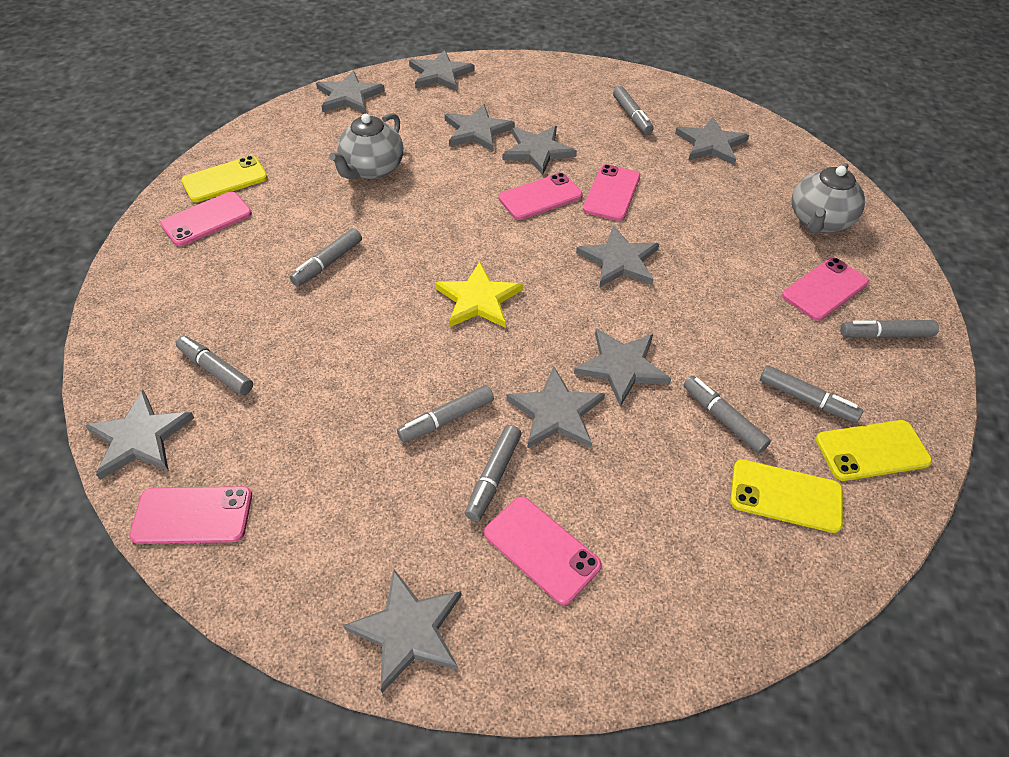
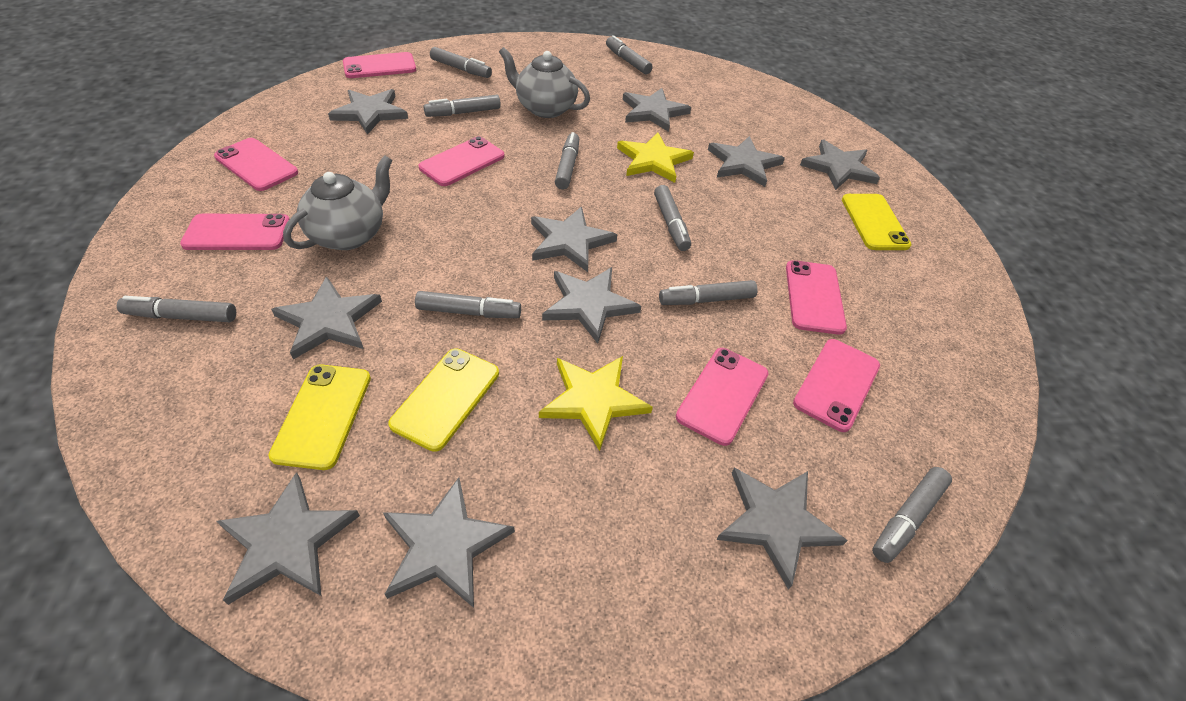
grey marker: [176,336,253,395] [290,228,362,286] [397,385,494,443] [465,425,521,521] [613,86,654,135] [683,376,771,453] [760,365,863,423] [840,320,939,338] = 8 -> [117,296,236,322] [415,291,521,318] [424,95,501,117] [430,47,492,78] [555,132,579,190] [606,35,653,74] [654,185,691,251] [659,280,758,305] [872,467,952,563] = 9
pink phone: [129,486,252,544] [160,191,252,246] [484,496,602,605] [499,173,583,220] [583,164,640,221] [782,258,869,321] = 6 -> [180,214,289,250] [214,138,298,191] [343,52,416,78] [419,136,505,186] [676,348,769,446] [786,260,847,335] [793,339,880,432] = 7
yellow star: [435,261,523,328] = 1 -> [539,356,653,451] [617,132,694,183] = 2

